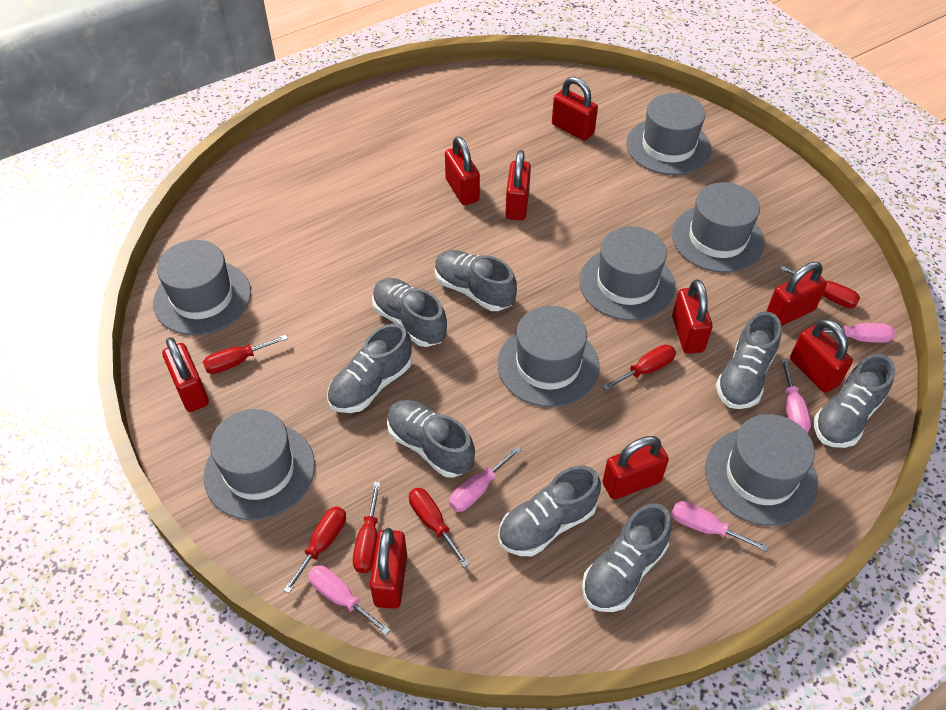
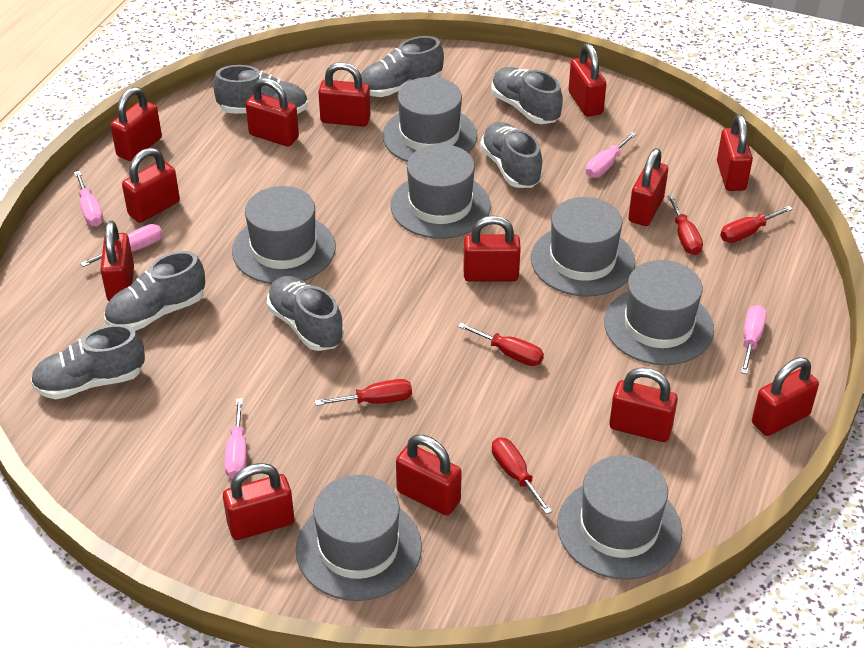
grey shoe: [327,324,412,413] [372,278,447,347] [387,400,475,478] [435,250,517,311] [498,466,601,556] [582,503,672,612] [716,311,781,409] [814,354,895,448] = 8 -> [31,324,145,399] [104,251,205,331] [213,65,308,114] [267,276,344,351] [361,36,444,97] [480,122,543,188] [491,67,563,124] = 7
red padlock: [162,337,209,412] [370,528,407,609] [445,136,480,205] [505,150,531,220] [552,77,598,141] [603,436,669,499] [672,279,713,354] [766,262,827,326] [790,319,853,393] = 9 -> [100,221,134,301] [110,87,162,161] [122,148,180,223] [223,463,294,540] [246,78,299,147] [318,62,371,127] [396,435,462,516] [463,215,521,282] [569,43,606,117] [609,367,678,442] [628,148,668,226] [717,114,753,191] [752,357,819,436] = 13
red screwdriver: [203,335,288,374] [283,506,346,593] [353,482,381,573] [409,488,469,568] [602,345,676,390] [780,265,860,308] = 6 -> [315,379,412,406] [458,323,544,366] [492,438,552,514] [667,195,703,255] [720,206,793,243] = 5

